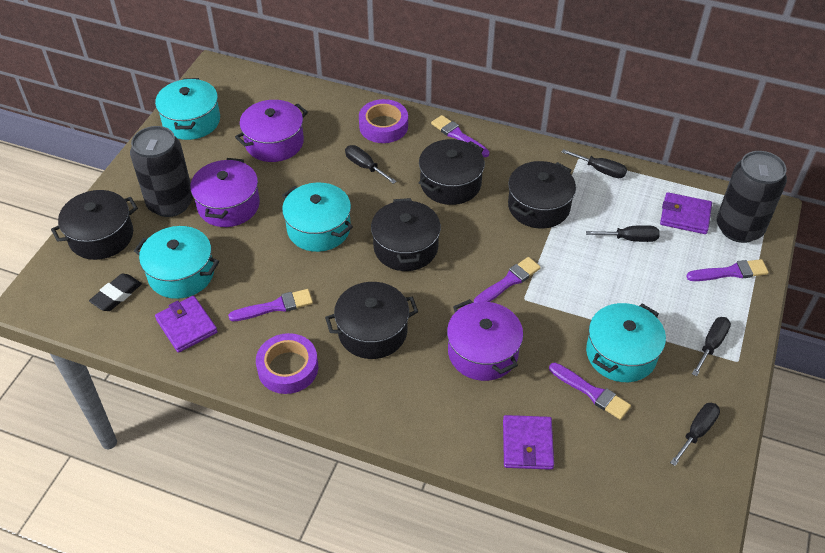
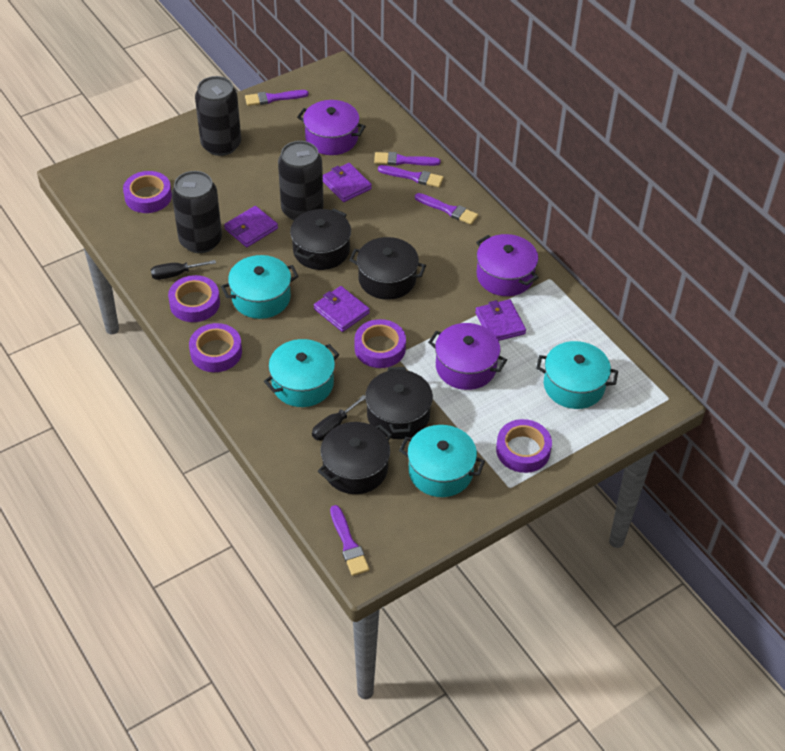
black can: [130,126,193,217] [717,151,787,243] = 2 -> [172,171,222,253] [195,76,241,156] [278,141,324,221] = 3
black eraser: [89,274,142,311] = 1 -> none = 0
black pot: [51,190,138,260] [325,282,418,359] [371,198,441,271] [419,139,485,205] [508,161,576,228] = 5 -> [290,208,351,270] [318,422,392,494] [349,237,426,300] [365,367,433,439] = 4
black screwdriver: [345,145,397,184] [562,149,627,178] [586,225,660,242] [670,403,720,466] [692,317,731,376] = 5 -> [151,260,216,280] [312,395,365,440] = 2
purple tape: [256,333,318,394] [359,99,408,143] = 2 -> [123,171,172,213] [168,275,220,322] [189,323,242,372] [354,319,406,368] [496,419,552,473] = 5
purple wallet: [155,296,218,353] [503,415,554,470] [660,192,712,234] = 3 -> [224,206,278,247] [314,286,370,332] [323,163,372,202] [475,299,526,341] = 4

